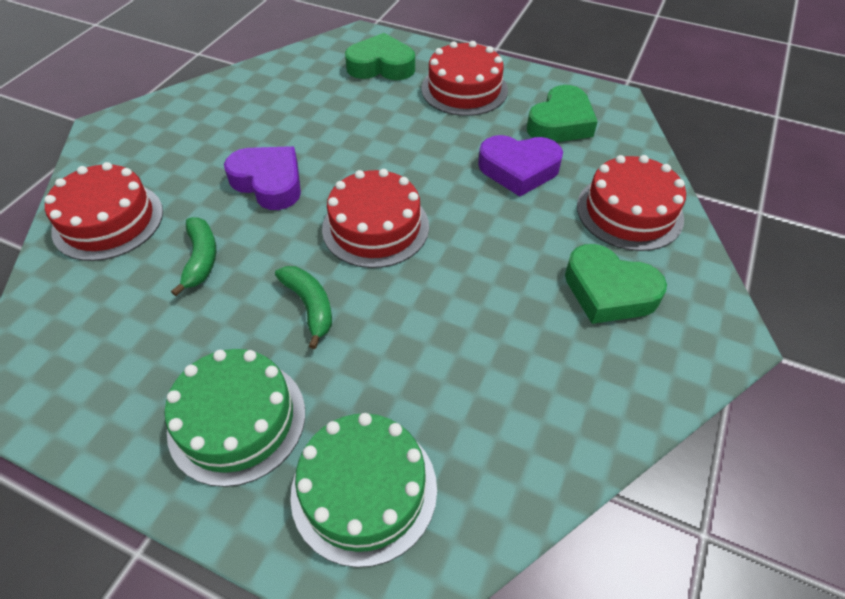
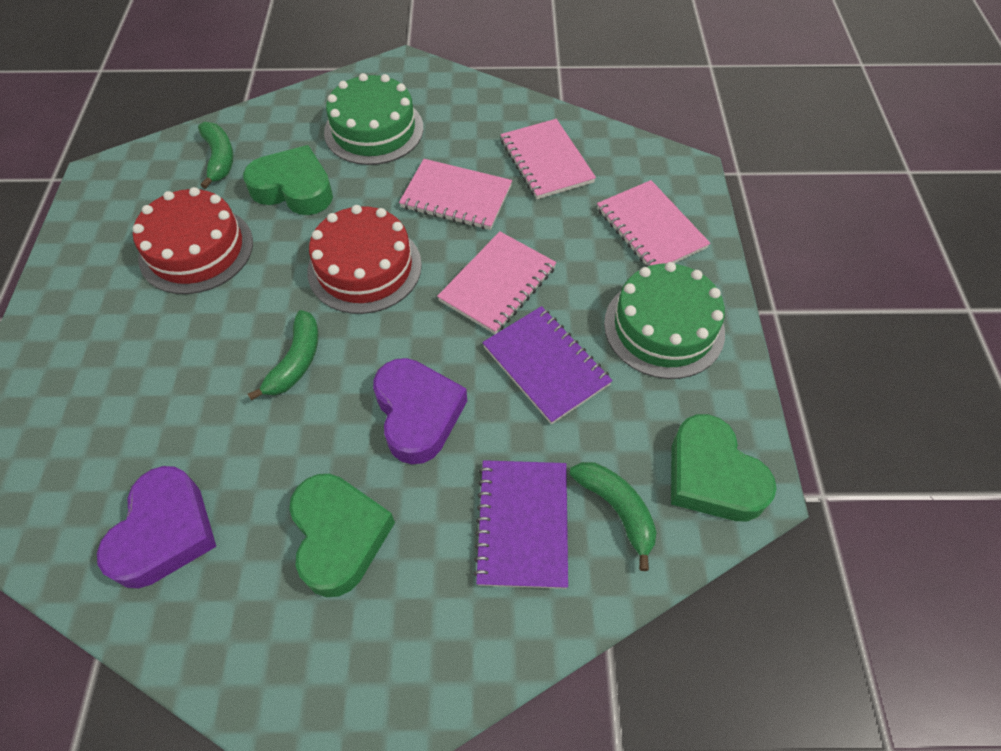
green banana: [171,217,216,296] [275,266,332,349] = 2 -> [198,122,233,189] [248,310,318,400] [570,462,656,571] = 3
pink notebook: none = 0 -> [399,159,512,230] [437,232,556,334] [500,119,596,199] [597,180,710,267] = 4
purple notebook: none = 0 -> [473,460,568,589] [482,306,613,424] = 2
red cake: [44,162,163,261] [322,169,429,268] [421,41,508,116] [577,155,686,251] = 4 -> [133,187,253,294] [307,205,422,314] = 2

